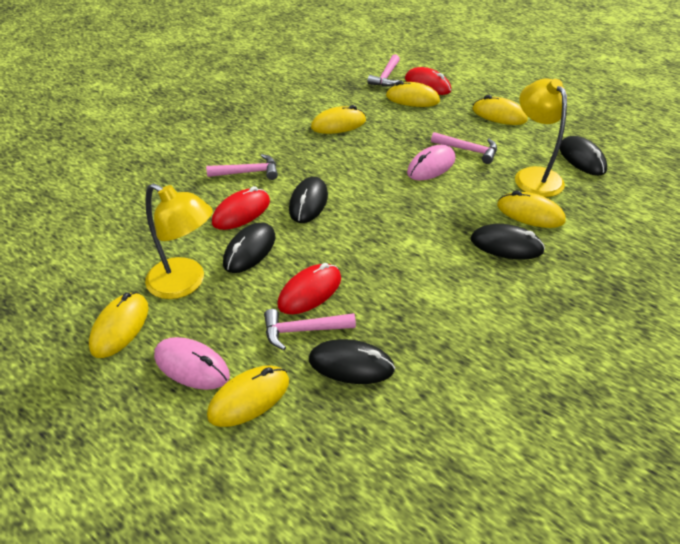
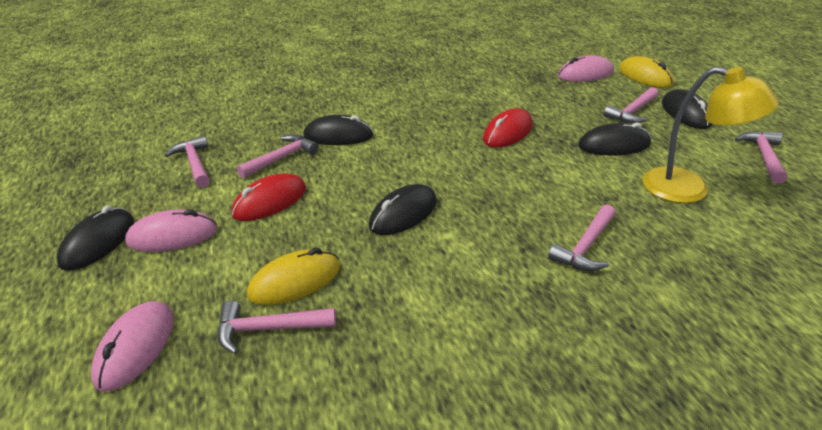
pink hammer: [206,154,278,180] [264,309,356,350] [367,54,400,86] [431,132,497,164] = 4 -> [165,135,210,188] [218,301,336,354] [237,134,319,178] [548,205,616,271] [604,87,659,123] [735,131,788,184] = 6
pink mouse: [154,337,230,390] [407,145,455,180] = 2 -> [91,301,174,391] [125,209,218,252] [558,55,614,82] = 3
red mouse: [212,186,270,230] [277,263,341,314] [405,67,451,95] = 3 -> [231,173,306,221] [483,109,533,148] = 2
yellow lamp: [145,183,213,299] [515,78,567,197] = 2 -> [642,67,779,203] = 1
yellow mouse: [89,292,149,358] [207,365,289,427] [311,105,366,134] [386,81,440,107] [472,95,528,125] [497,191,566,228] = 6 -> [247,247,340,305] [619,56,673,88] = 2

